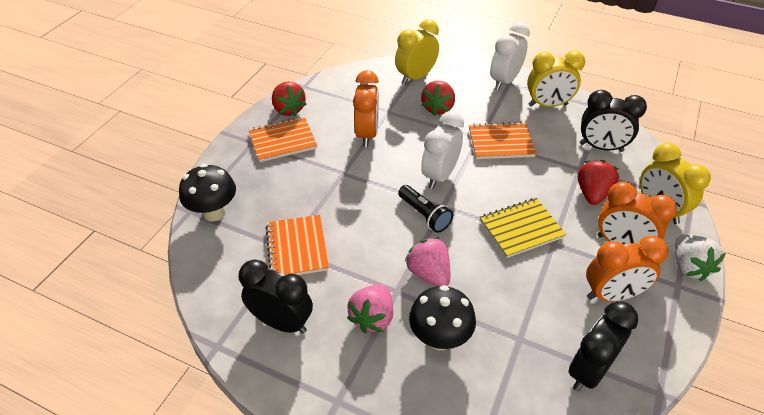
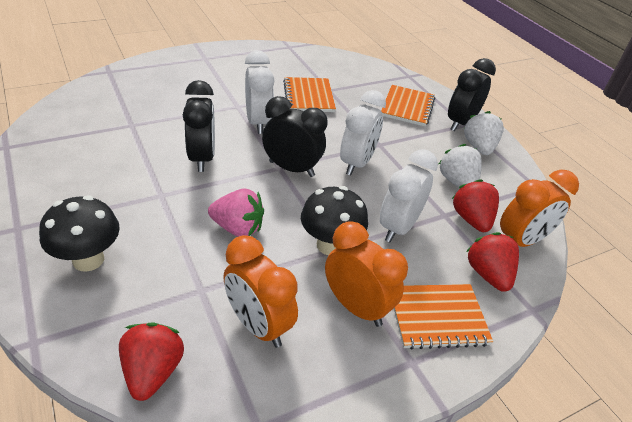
black flashlight: [398,185,453,233] = 1 -> none = 0
pink strawberry: [347,284,393,333] [405,237,450,286] = 2 -> [208,189,264,237] = 1
white clock: [421,111,464,189] [490,22,530,90] = 2 -> [245,50,274,134] [340,90,386,176] [380,149,438,242] = 3
white strawberry: [675,235,726,281] = 1 -> [439,144,482,187] [464,111,504,155] = 2
yellow clock: [395,19,439,84] [527,51,585,107] [640,143,711,224] = 3 -> none = 0
yellow notebook: [480,198,566,258] = 1 -> none = 0

